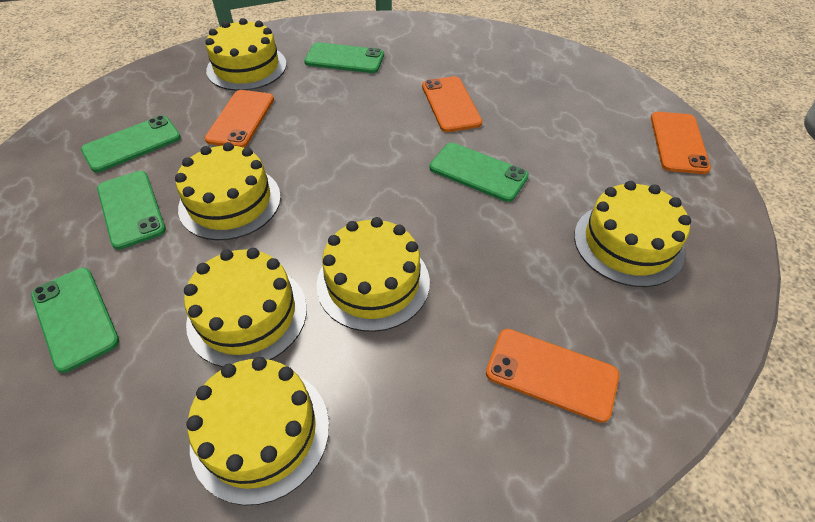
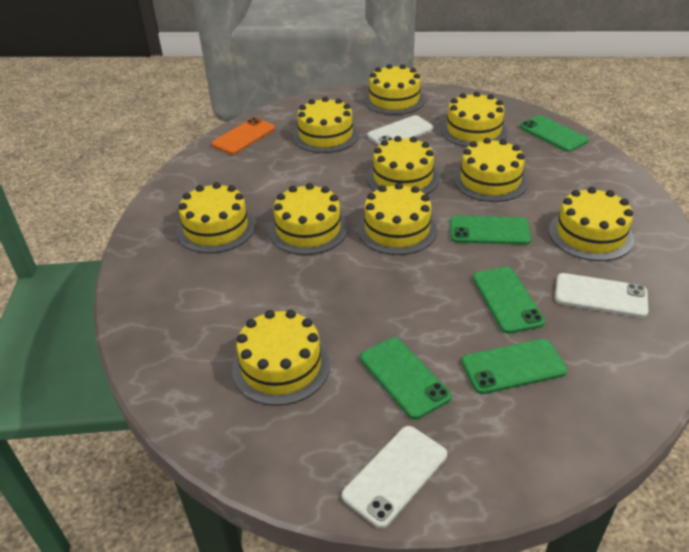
orange phone: [205,90,274,148] [422,76,482,132] [486,329,619,423] [651,112,711,174] = 4 -> [212,117,275,155] = 1
white phone: none = 0 -> [342,426,447,529] [367,115,434,145] [555,273,649,318] = 3
yellow cake: [175,142,281,240] [184,248,307,367] [186,357,329,505] [205,18,287,91] [317,217,430,332] [574,181,691,287] = 6 -> [177,182,256,253] [232,310,330,406] [269,183,348,255] [293,97,359,153] [358,183,437,255] [364,64,425,115] [367,136,439,195] [441,92,508,147] [453,138,528,202] [549,187,634,261] = 10

